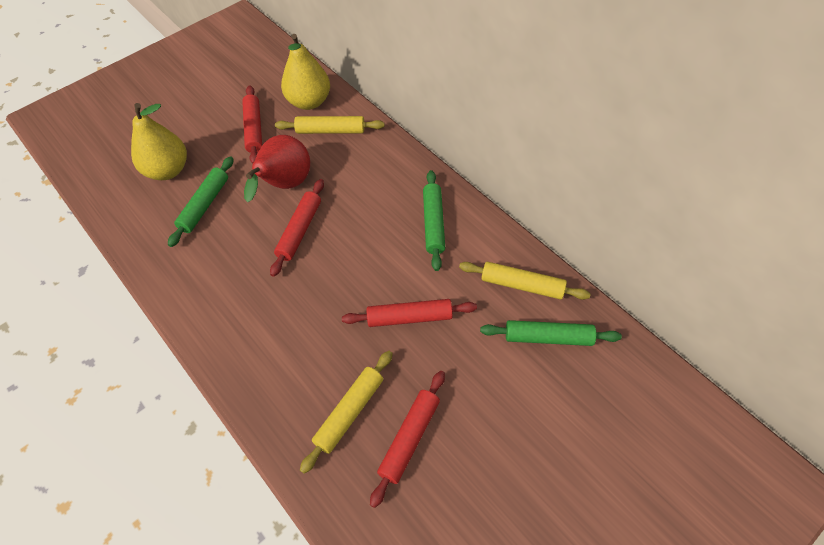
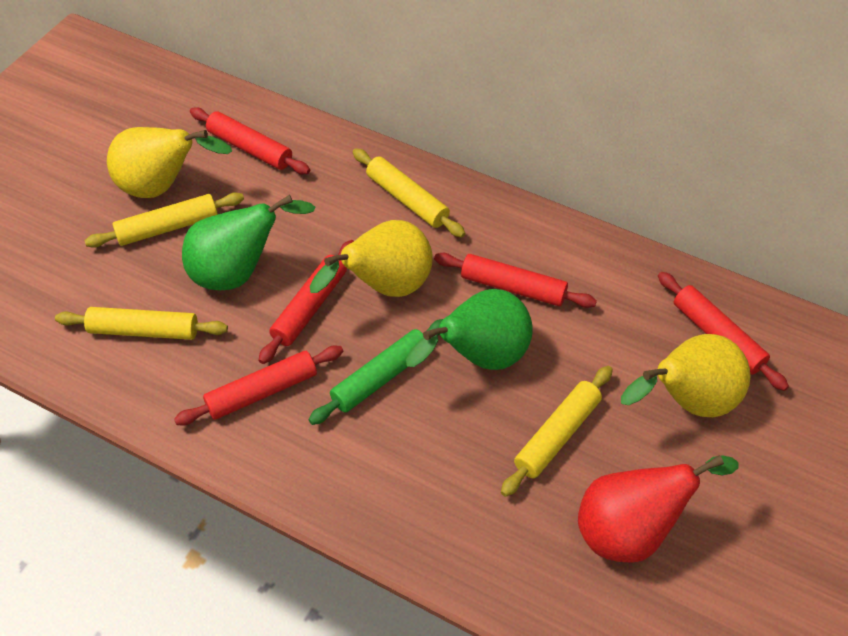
green pear: none = 0 -> [182,195,316,290] [406,289,533,370] = 2
green rolling pin: [168,156,233,247] [423,170,445,271] [480,320,622,346] = 3 -> [308,319,443,425] = 1
red rolling pin: [242,85,262,164] [270,179,324,277] [342,299,477,327] [370,371,445,508] = 4 -> [174,346,343,425] [190,107,310,174] [259,240,354,364] [434,253,597,308] [658,272,789,391] = 5
yellow pear: [131,103,187,180] [281,34,330,110] = 2 -> [107,127,232,198] [310,220,433,297] [621,334,750,417] = 3
yellow rolling pin: [275,116,384,134] [300,351,393,474] [459,262,591,300] = 3 -> [55,307,228,340] [85,192,244,248] [353,148,465,238] [501,366,613,497] = 4

